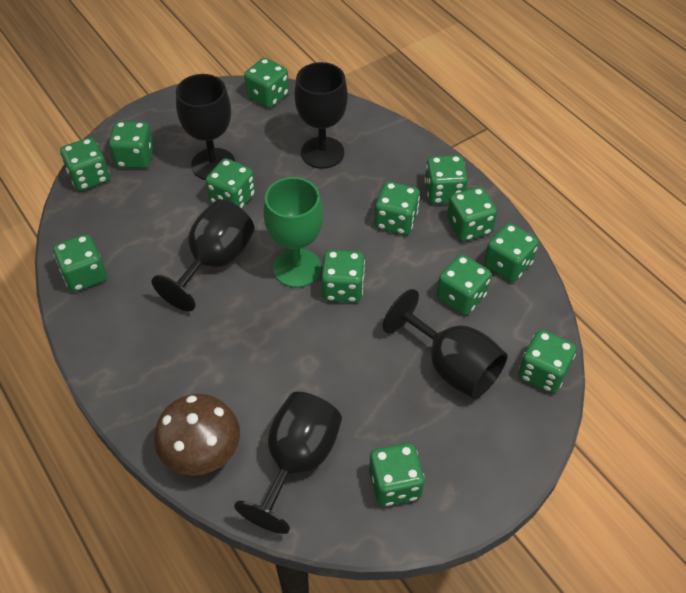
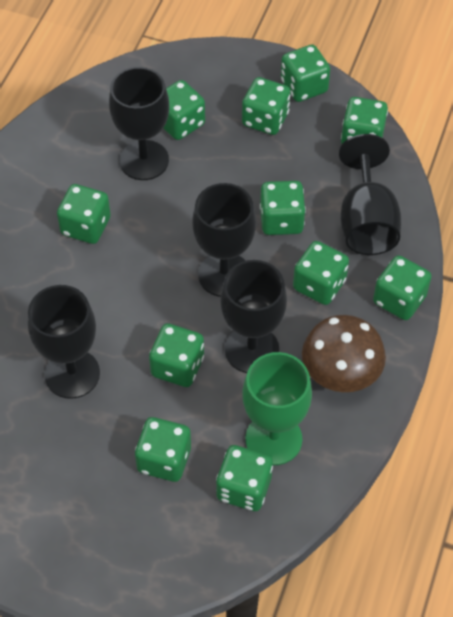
green dice: [53,234,107,292] [60,137,110,191] [109,121,154,168] [206,158,255,209] [244,58,289,108] [321,250,365,303] [369,443,425,507] [375,181,420,235] [425,155,468,204] [437,254,491,315] [447,187,497,241] [484,223,539,282] [518,330,577,393] = 13 -> [57,184,111,244] [135,417,191,482] [149,323,204,387] [163,80,205,140] [216,445,273,511] [242,77,290,135] [260,181,306,235] [281,45,330,102] [293,241,349,305] [341,97,388,144] [373,255,432,320] = 11

